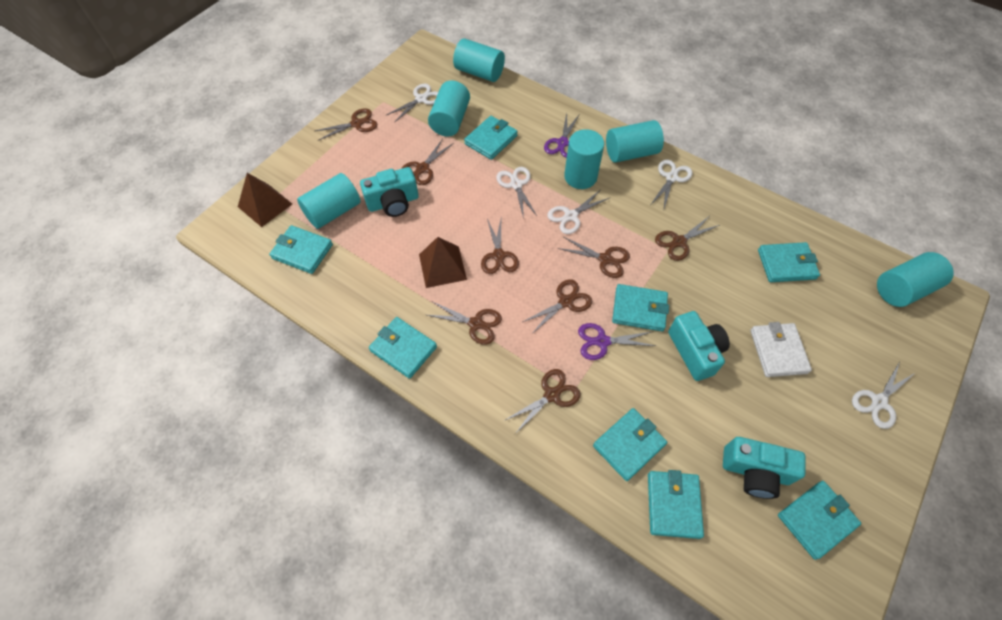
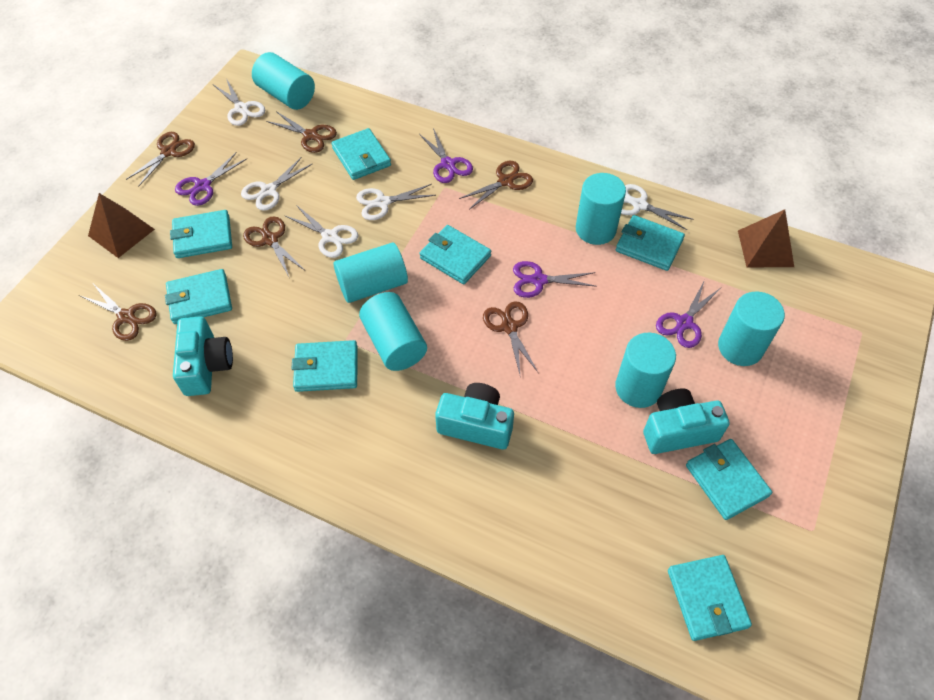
brown scissors: [315,108,377,141] [401,139,454,185] [427,302,502,345] [481,219,519,274] [505,369,581,434] [523,279,592,334] [558,237,630,278] [655,217,720,261] = 8 -> [80,285,157,341] [126,132,195,187] [243,216,304,277] [266,111,337,153] [459,161,533,210] [483,301,538,374] = 6
purple scissors: [544,113,579,158] [578,323,656,360] = 2 -> [175,152,247,206] [419,128,473,183] [513,261,597,298] [656,280,721,348] = 4
white wallet: [750,322,812,377] = 1 -> none = 0

